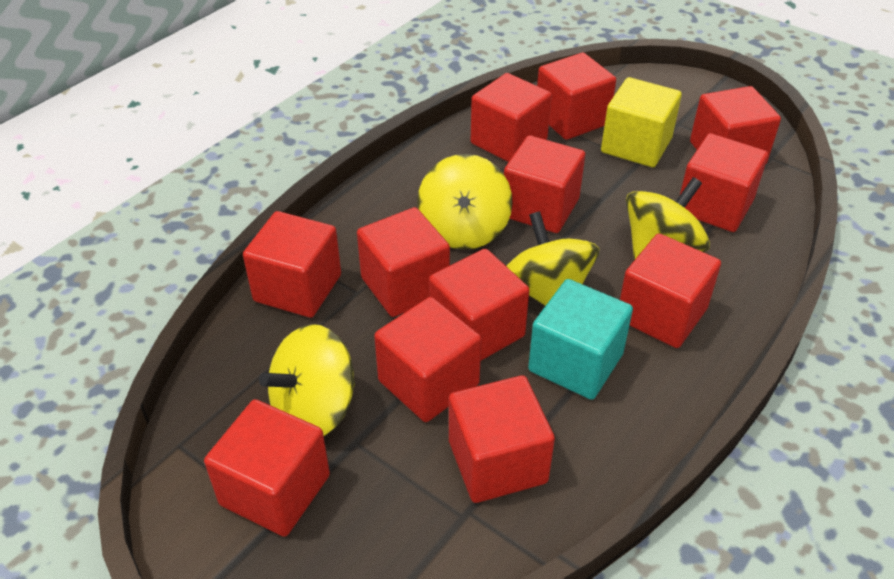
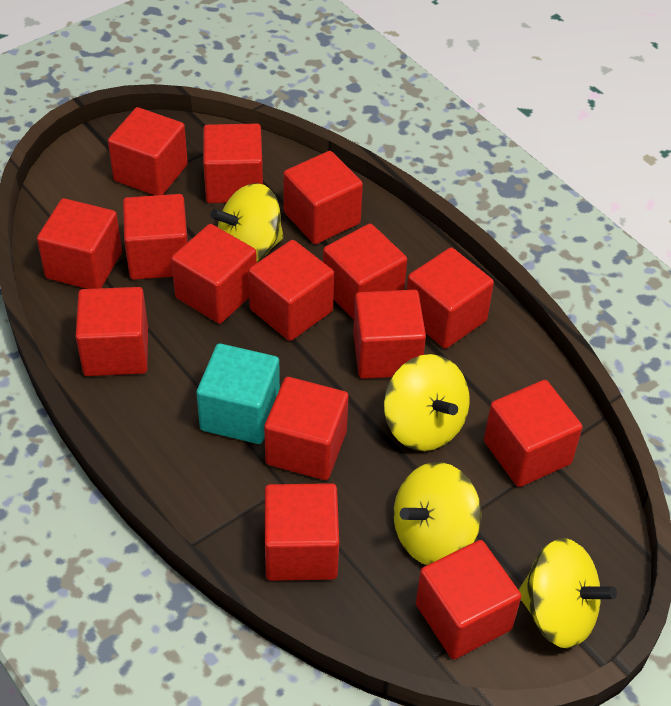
red cube: [204,399,330,537] [243,211,341,318] [357,207,450,317] [374,297,481,422] [429,249,529,361] [449,375,555,503] [471,73,552,162] [504,135,585,233] [537,53,616,140] [620,233,721,348] [680,133,768,232] [690,86,781,164] = 12 -> [37,198,122,289] [75,287,148,376] [108,107,188,195] [123,194,188,280] [171,224,257,324] [203,124,263,203] [248,240,334,341] [264,377,349,480] [265,483,339,581] [283,151,363,244] [323,224,407,320] [353,290,426,379] [407,247,494,349] [416,540,521,659] [484,380,583,487] = 15
yellow cube: [601,77,682,167] = 1 -> none = 0

